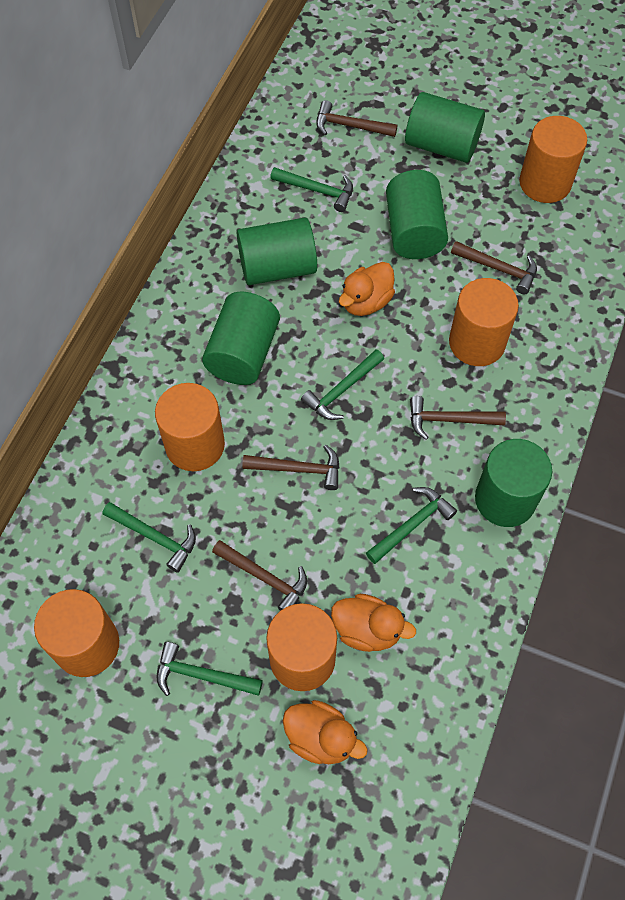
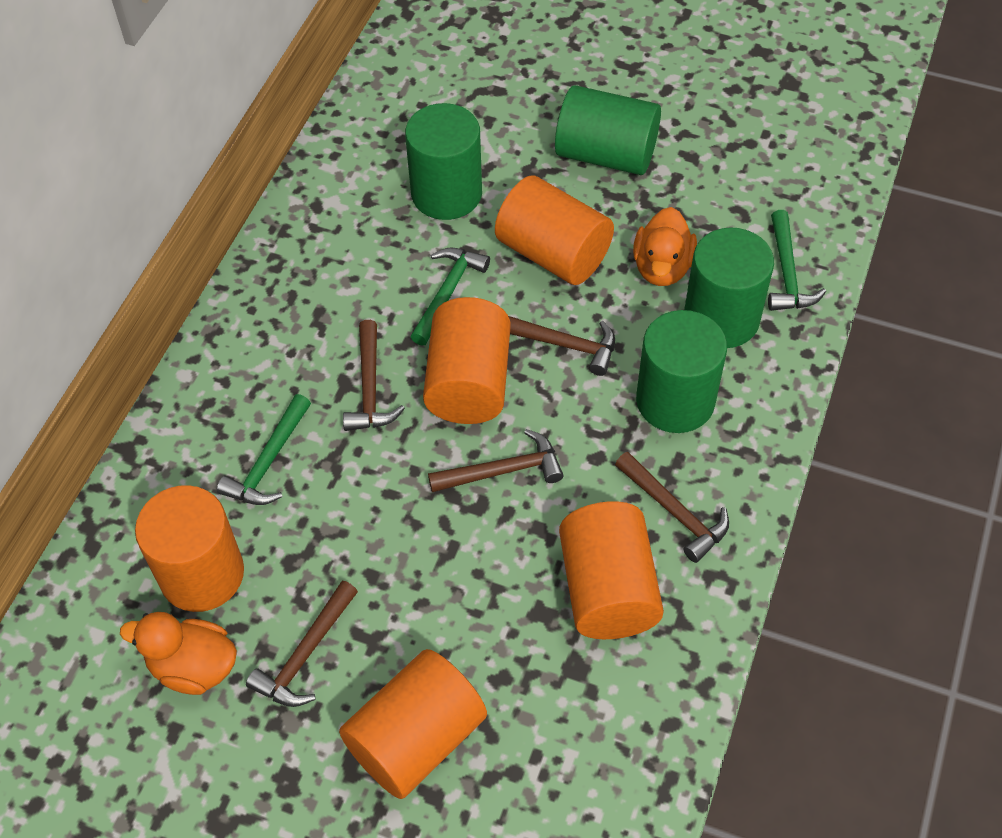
green cylinder: [202,292,280,385] [237,218,317,285] [386,170,448,259] [405,92,485,163] [475,439,552,527] = 5 -> [405,103,482,220] [555,85,661,175] [636,310,727,433] [684,227,774,348] = 4
green hammer: [103,502,196,573] [156,642,263,696] [270,167,353,212] [301,350,384,420] [366,487,457,564] = 5 -> [217,394,311,505] [411,248,490,346] [768,210,826,311] = 3
orange duck: [283,700,368,764] [331,594,416,652] [339,262,395,316] = 3 -> [120,612,237,695] [633,207,697,286] = 2

